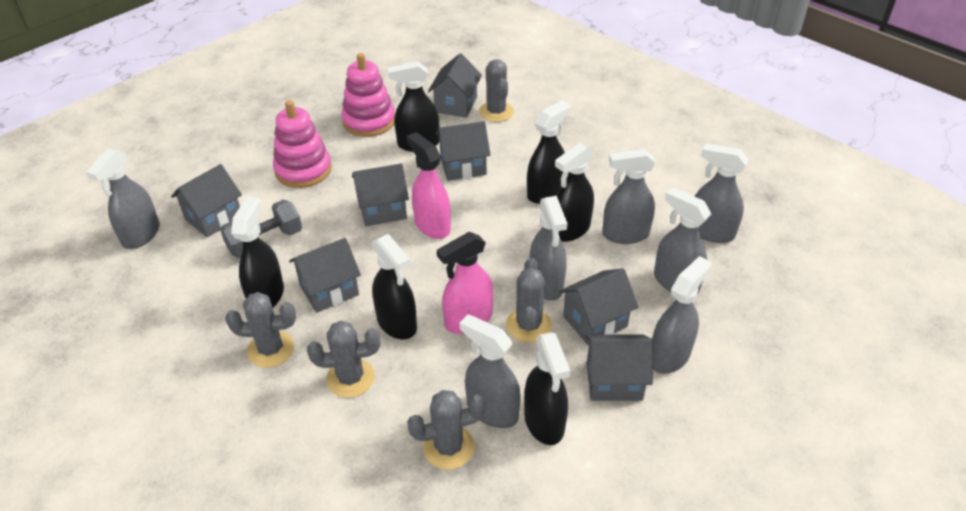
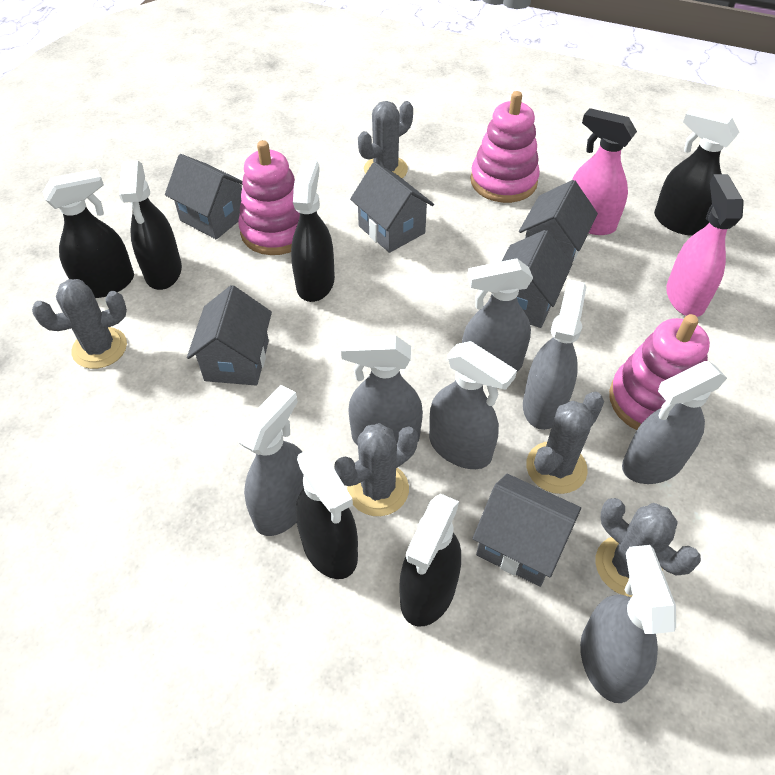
grey dumbbell: [220,200,302,258] = 1 -> none = 0
grey house: [171,164,242,237] [289,238,361,313] [352,164,409,226] [428,54,482,118] [436,121,490,181] [559,268,638,346] [585,335,653,401] = 7 -> [165,154,242,239] [187,285,272,385] [350,162,434,253] [473,474,581,587] [502,230,572,328] [519,180,598,262] = 6
pink stacking toy: [273,100,332,188] [341,53,395,137] = 2 -> [238,140,300,255] [470,91,540,203] [609,314,710,430] = 3

